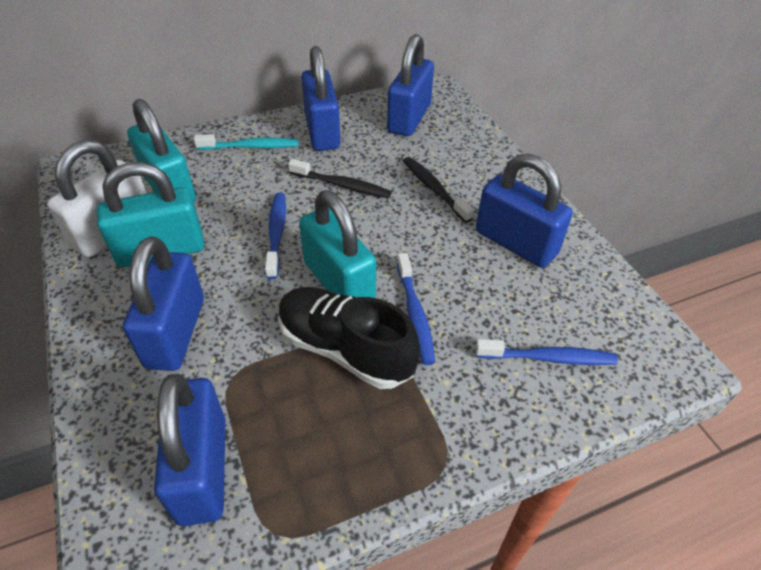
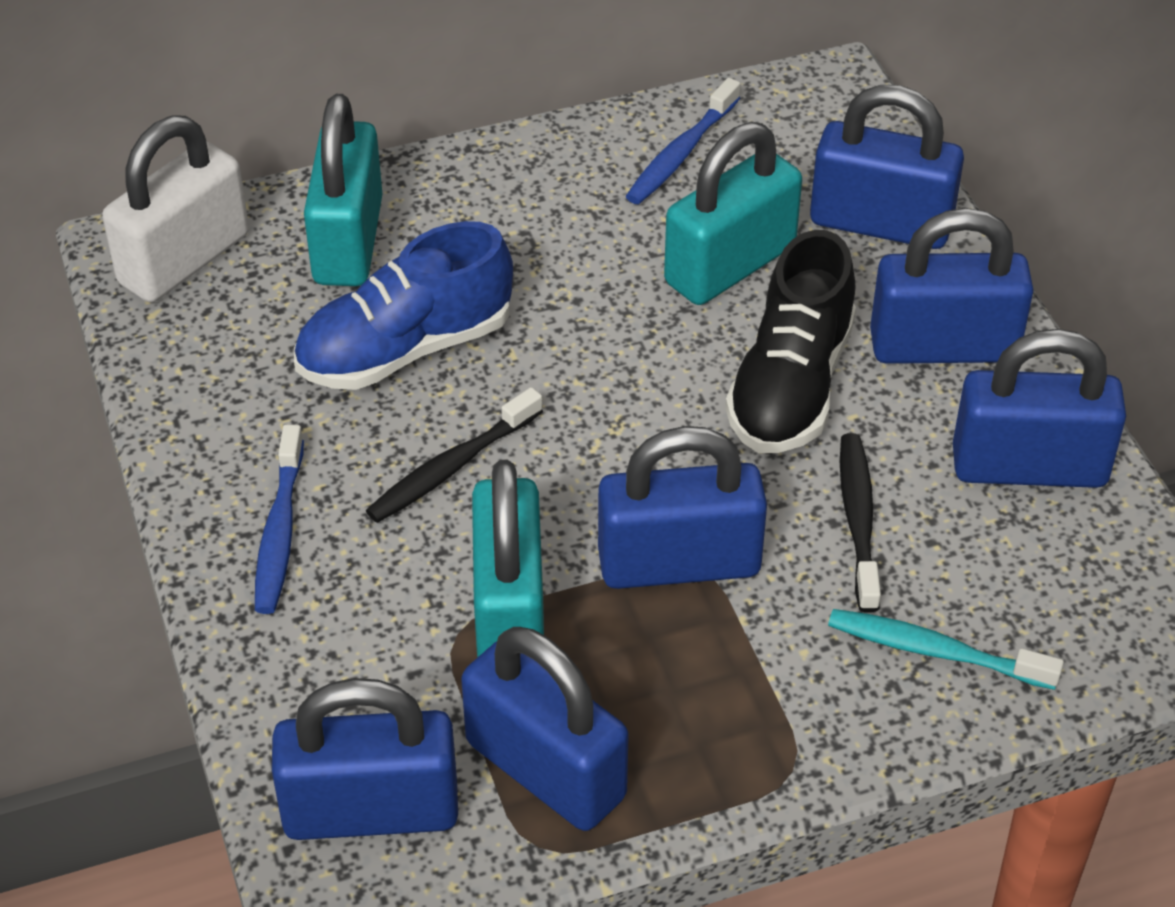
blue padlock: [123,236,204,371] [154,374,225,526] [301,46,340,151] [387,34,434,136] [476,154,573,268] = 5 -> [272,678,458,840] [461,627,629,831] [598,426,767,589] [810,85,964,249] [870,208,1034,364] [953,329,1126,488] = 6
blue shoe: none = 0 -> [294,221,513,390] = 1
blue toothbrush: [265,193,286,279] [397,253,435,365] [475,339,618,365] = 3 -> [255,424,304,614] [626,78,740,204] = 2

